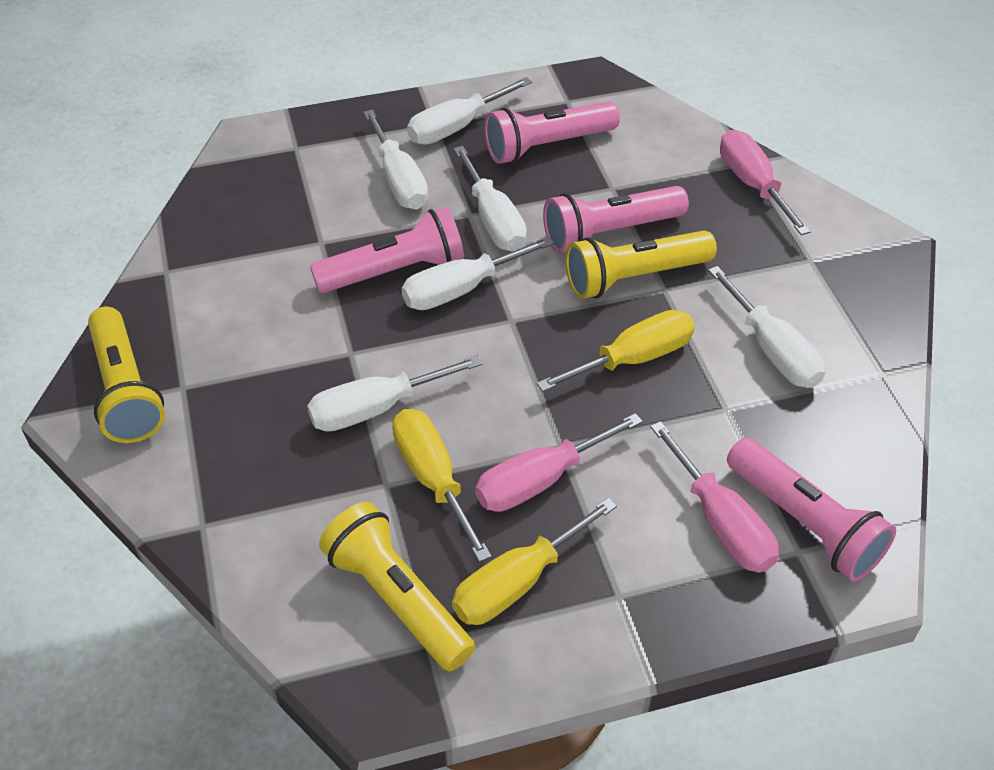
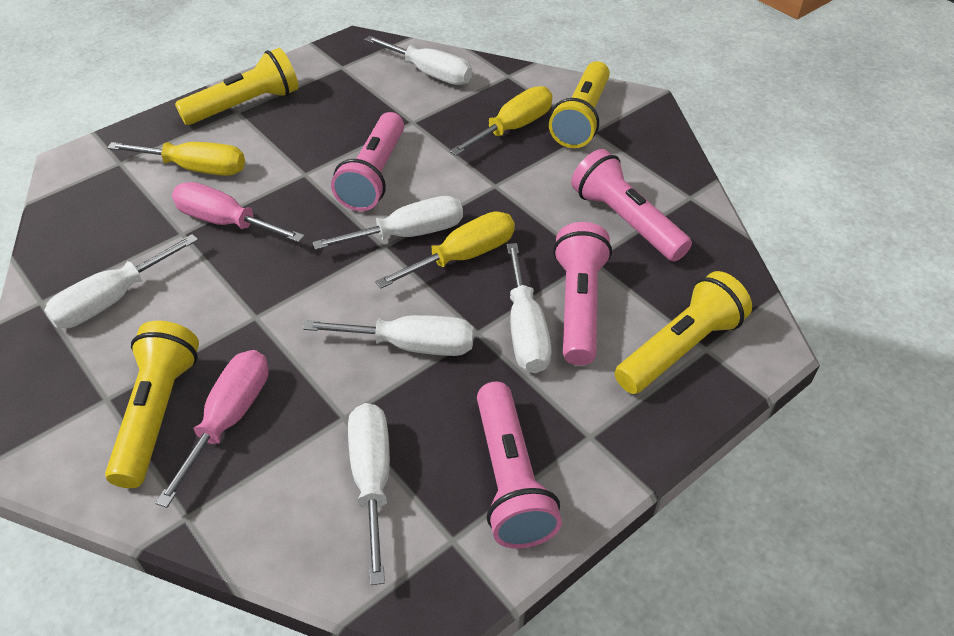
pink screwdriver: [475,413,643,512] [650,421,779,573] [720,130,811,235] = 3 -> [155,350,268,508] [172,182,305,242] = 2
yellow flashlight: [88,307,165,443] [319,502,475,671] [565,230,717,299] = 3 -> [105,321,199,488] [175,48,299,125] [549,61,610,148] [615,271,752,394] = 4

